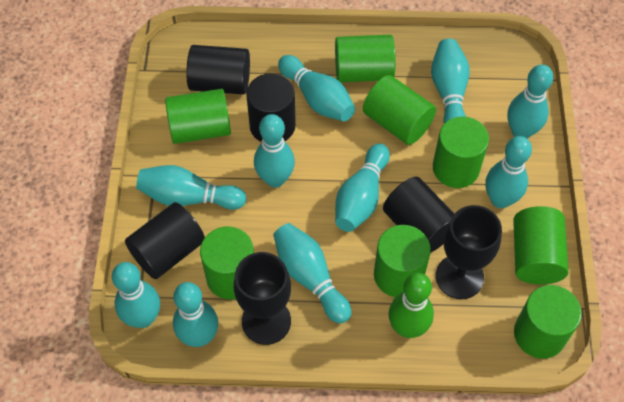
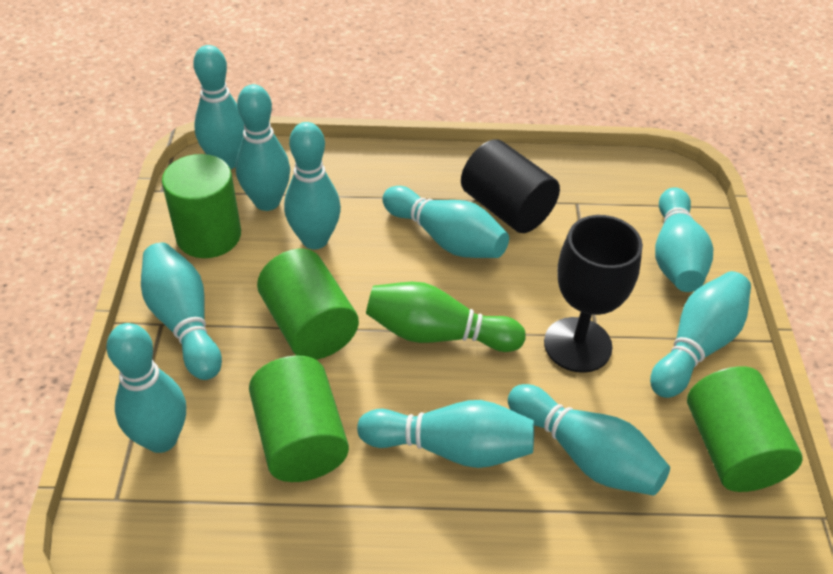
black cylinder: [125,202,205,279] [186,45,250,95] [246,73,296,142] [383,177,454,253] = 4 -> [461,139,560,233] = 1
black goblet: [234,252,291,345] [436,205,502,299] = 2 -> [544,215,643,373] = 1
green cylinder: [165,89,231,144] [200,226,254,299] [335,35,396,82] [363,75,436,145] [374,225,431,297] [433,116,489,188] [513,206,568,284] [514,285,582,359] = 8 -> [162,154,241,258] [249,355,349,482] [257,249,359,360] [687,366,803,492] = 4

